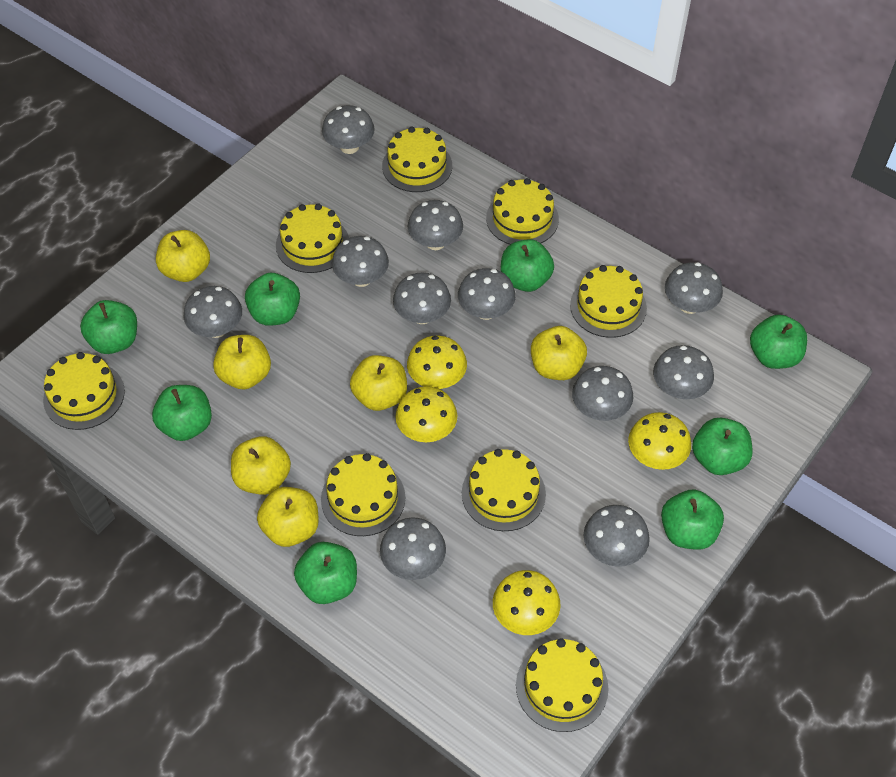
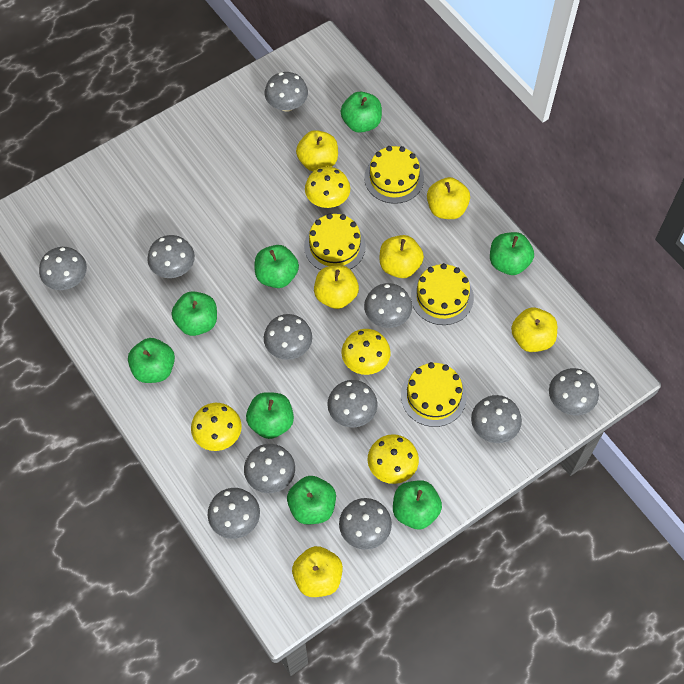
yellow cake: [43,352,125,430] [276,204,349,273] [321,453,405,536] [382,127,452,192] [462,449,546,531] [486,178,559,245] [516,638,609,732] [570,265,647,338] = 8 -> [304,213,366,270] [364,146,424,204] [401,362,467,427] [411,263,474,325] = 4

